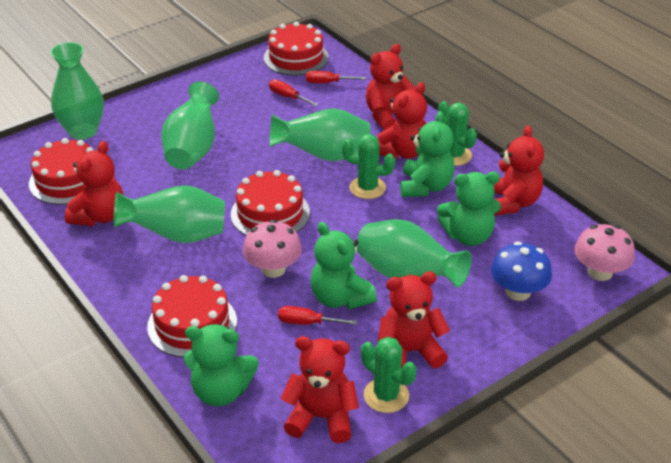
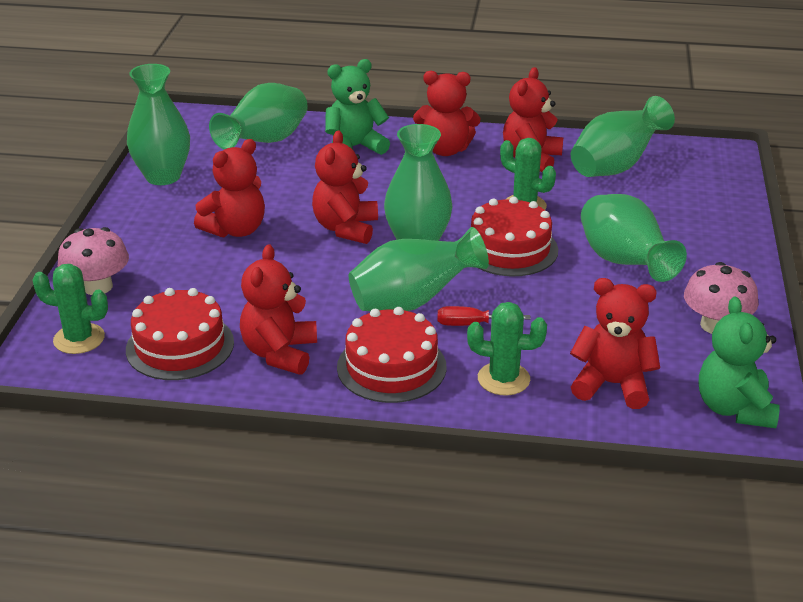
blue mushroom: [491,242,552,301] = 1 -> none = 0
green teddy bear: [184,324,259,406] [310,222,377,309] [400,111,455,197] [437,172,501,246] = 4 -> [325,59,390,155] [699,297,780,428] = 2
green vase: [50,42,104,140] [114,185,225,243] [161,81,219,169] [270,108,371,161] [357,219,472,287] = 5 -> [127,64,190,185] [209,83,308,150] [349,227,489,311] [384,124,453,241] [571,96,675,177] [581,194,687,282] = 6
red cake: [29,138,94,205] [147,275,237,358] [231,170,310,236] [264,22,329,76] = 4 -> [126,288,234,380] [337,307,447,403] [471,196,558,276] = 3
red screwdriver: [269,79,318,106] [278,306,357,325] [306,71,366,83] = 3 -> [438,306,531,326] = 1

